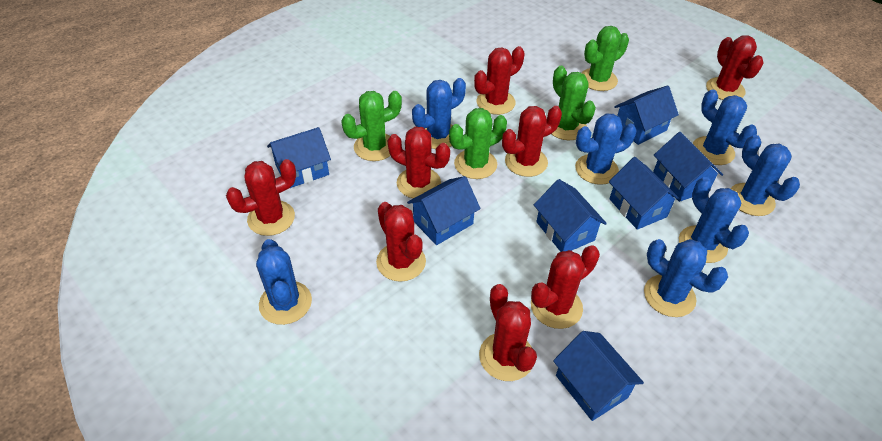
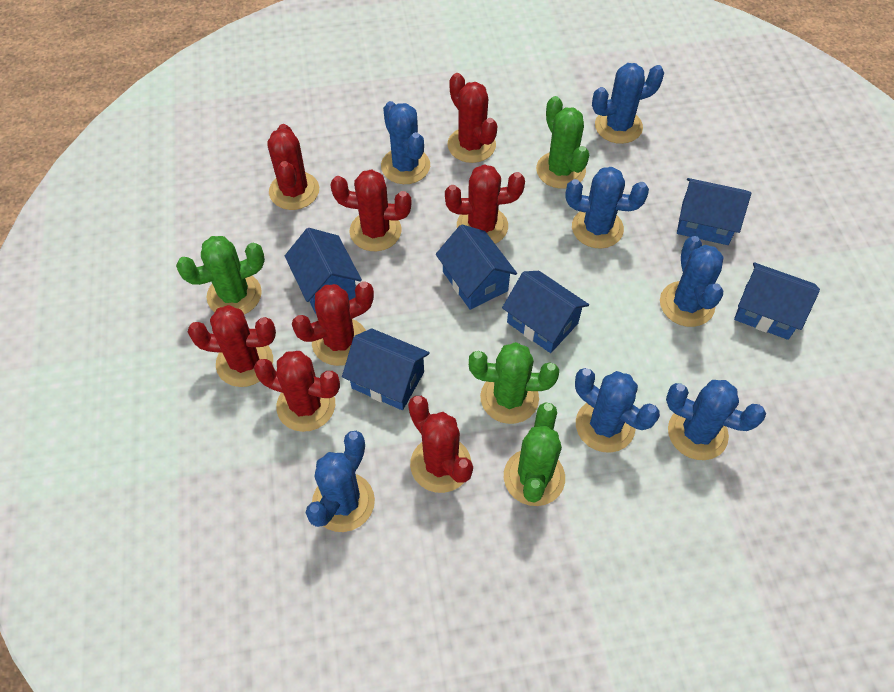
blue house: [267,127,331,188] [407,176,481,245] [534,179,607,252] [553,331,644,421] [609,157,681,230] [614,86,679,145] [653,132,723,202] = 7 -> [285,228,362,313] [342,328,430,410] [436,225,517,310] [502,271,589,353] [677,178,751,245] [734,262,820,340] = 6

